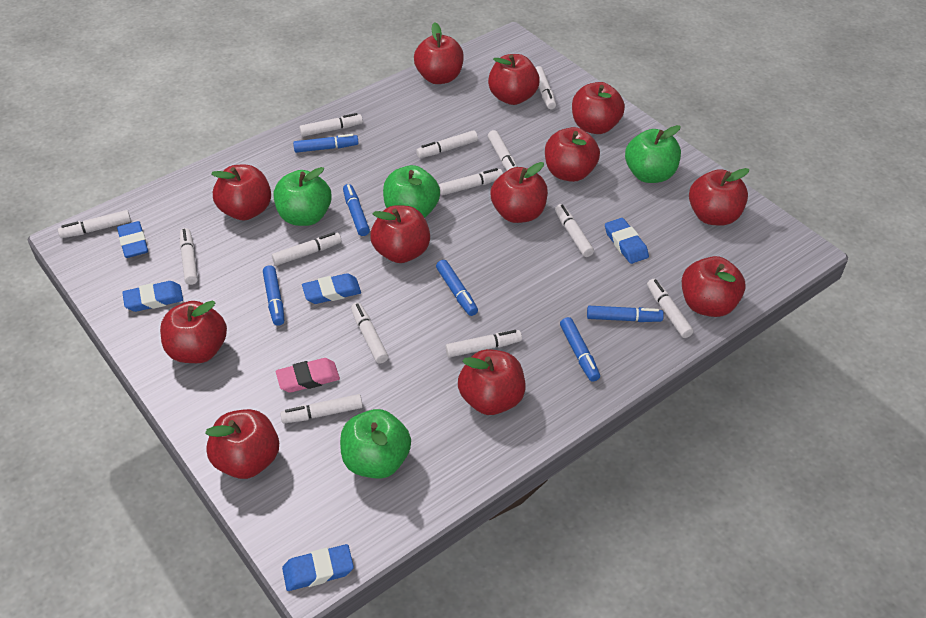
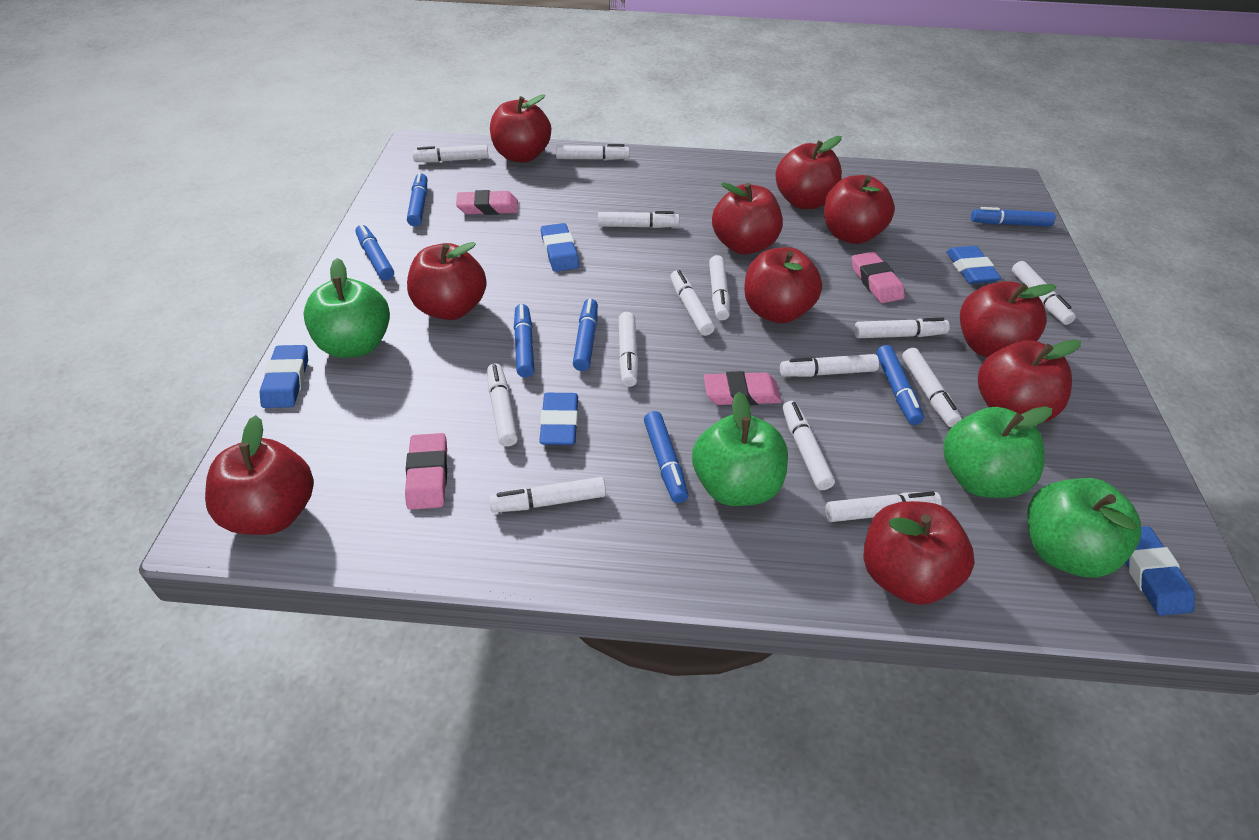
blue marker: [263,265,284,326] [293,134,359,153] [343,184,370,236] [436,260,478,316] [560,317,600,382] [587,306,664,322] = 6 -> [355,224,394,281] [407,172,427,227] [514,304,534,378] [573,299,598,371] [644,411,688,503] [876,345,924,425] [971,207,1055,227] = 7
pink eraser: [276,358,340,393] = 1 -> [405,433,447,510] [456,190,518,215] [704,371,781,405] [852,252,905,303] = 4
red apple: [160,301,227,363] [205,409,279,479] [211,165,271,220] [370,205,430,263] [414,22,464,84] [458,349,526,415] [488,54,540,105] [490,162,548,223] [545,127,600,182] [572,82,625,134] [682,256,746,317] [689,168,749,226] = 12 -> [205,415,314,535] [407,242,487,320] [490,94,551,163] [712,182,783,255] [744,247,822,323] [775,136,842,209] [824,175,895,244] [864,501,975,605] [960,281,1057,357] [978,340,1081,422] = 10
white marker: [58,210,131,238] [180,228,198,285] [272,232,342,266] [280,394,363,423] [299,113,363,137] [351,303,389,364] [416,130,478,158] [439,168,503,195] [445,330,522,358] [488,130,517,171] [535,66,556,109] [555,204,594,257] [647,279,694,338] = 13 -> [413,145,489,163] [487,364,518,446] [489,477,606,513] [556,144,629,160] [598,211,679,228] [619,312,638,387] [670,270,715,336] [709,255,730,320] [780,354,879,377] [782,401,835,490] [825,491,942,522] [854,318,950,338] [902,348,962,427] [1012,261,1076,325] = 14

